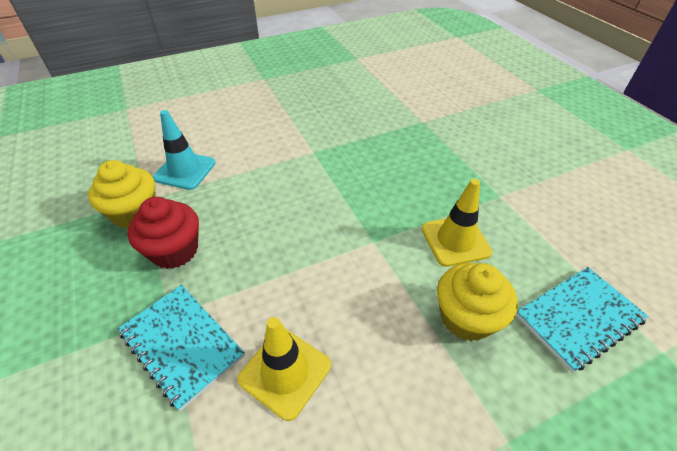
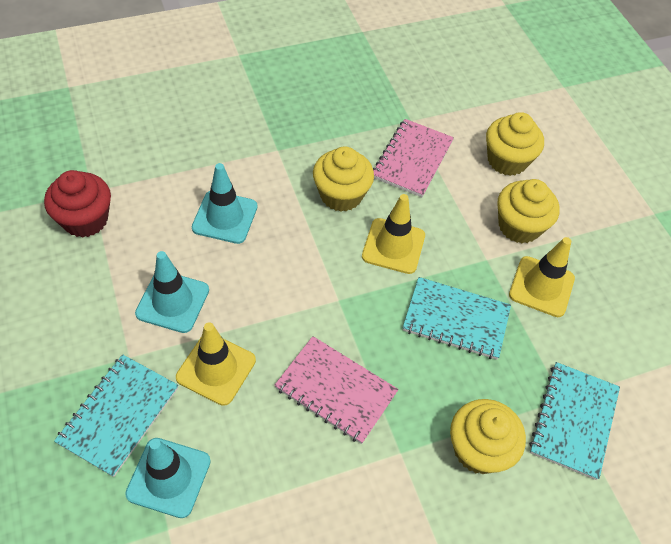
pink notebook: none = 0 -> [274,336,399,444] [373,119,454,197] = 2
turquoise notebook: [118,285,245,411] [516,267,649,372] = 2 -> [54,354,178,477] [403,277,511,360] [529,362,620,480] = 3
turquoise traffic cone: [153,110,216,190] = 1 -> [125,438,211,518] [135,251,209,333] [192,163,258,244] = 3
yellow cupcake: [88,160,156,229] [437,263,518,341] = 2 -> [313,147,374,212] [450,399,526,474] [486,112,544,176] [498,179,560,243] = 4
yellow traffic cone: [237,317,331,421] [422,179,493,267] = 2 -> [176,322,256,406] [362,194,425,274] [509,237,575,317] = 3

